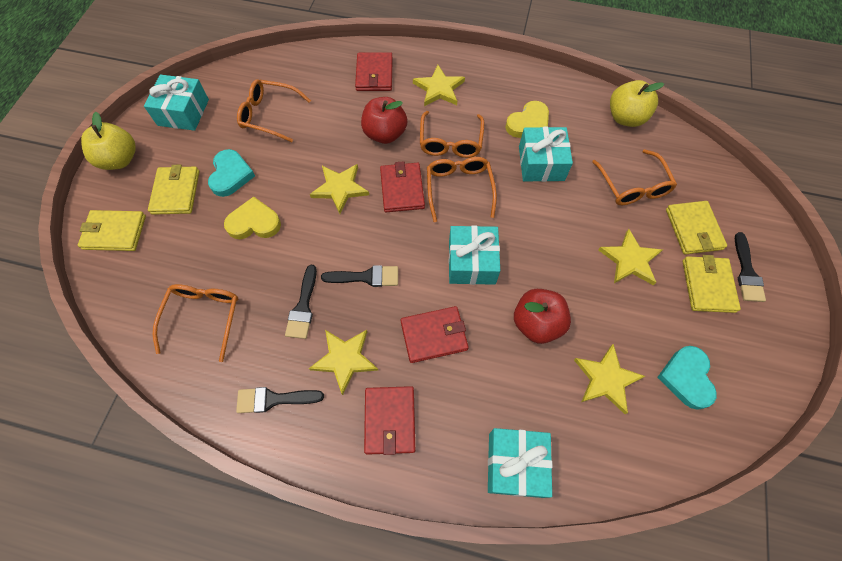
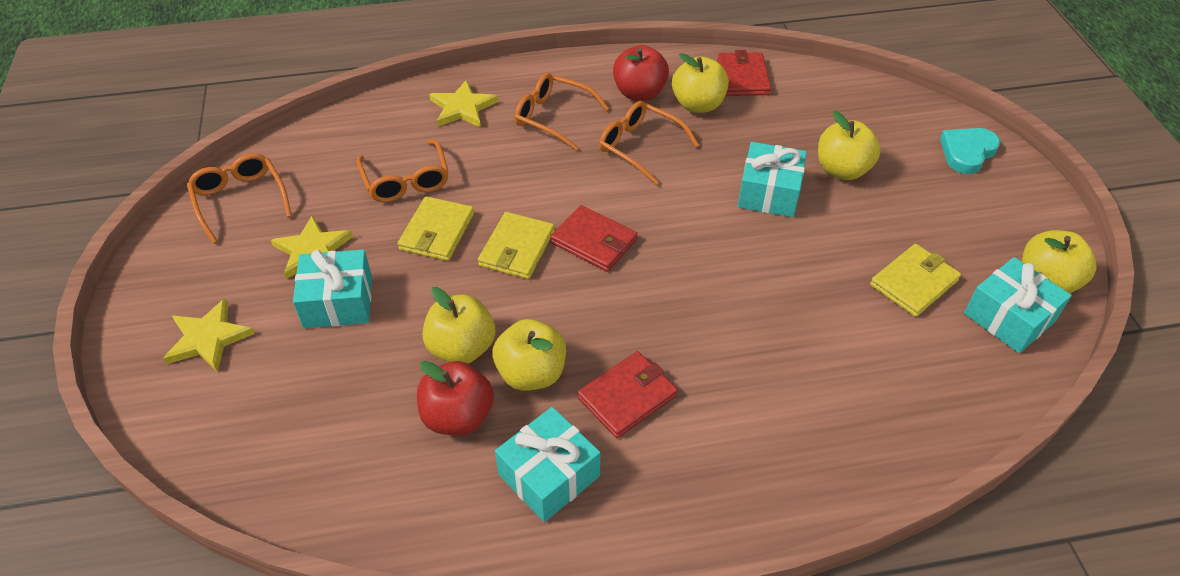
black brush: [236,387,324,413] [285,265,317,339] [321,265,398,287] [735,232,766,302] = 4 -> none = 0
orange glasses: [153,284,238,362] [237,79,311,142] [420,111,484,158] [427,157,497,222] [592,149,677,205] = 5 -> [187,153,292,244] [356,140,449,202] [515,73,609,151] [599,101,699,185] = 4
red wallet: [355,52,393,91] [364,386,415,455] [380,161,425,212] [400,306,469,363] = 4 -> [550,205,637,272] [578,351,678,438] [717,50,771,96] = 3
turquoise heart: [208,149,255,197] [657,346,717,410] = 2 -> [940,128,1000,174] = 1
yellow apple: [81,112,136,170] [610,80,664,127] = 2 -> [422,287,496,363] [492,319,566,391] [672,53,729,113] [818,111,881,180] [1022,230,1096,293] = 5
yellow heart: [224,197,281,239] [505,101,549,138] = 2 -> none = 0
yellow star: [309,330,379,395] [310,164,369,214] [413,65,465,106] [574,344,645,414] [598,229,662,285] = 5 -> [163,298,255,372] [271,216,353,279] [429,80,498,128] = 3
yellow wallet: [78,210,146,251] [148,165,199,215] [666,201,727,254] [682,255,741,313] = 4 -> [398,196,474,261] [478,212,554,279] [870,244,961,317] = 3

